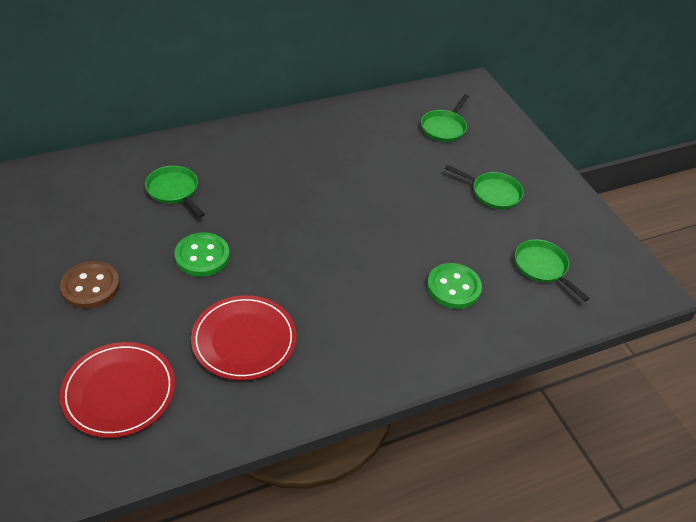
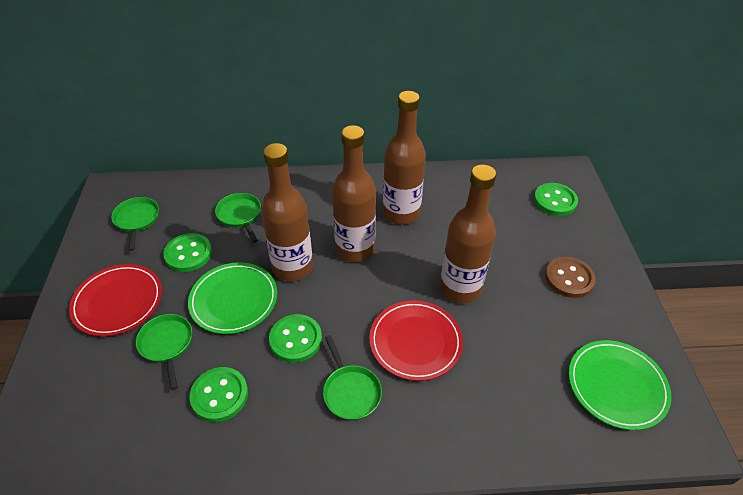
brown bottle: none = 0 -> [261,143,313,281] [332,125,376,262] [383,91,426,225] [440,165,496,303] = 4
green button: [175,232,230,277] [427,263,482,309] = 2 -> [163,233,212,272] [190,367,248,422] [269,314,322,363] [534,183,578,216] = 4
green plate: none = 0 -> [188,262,277,334] [569,340,671,430] = 2

